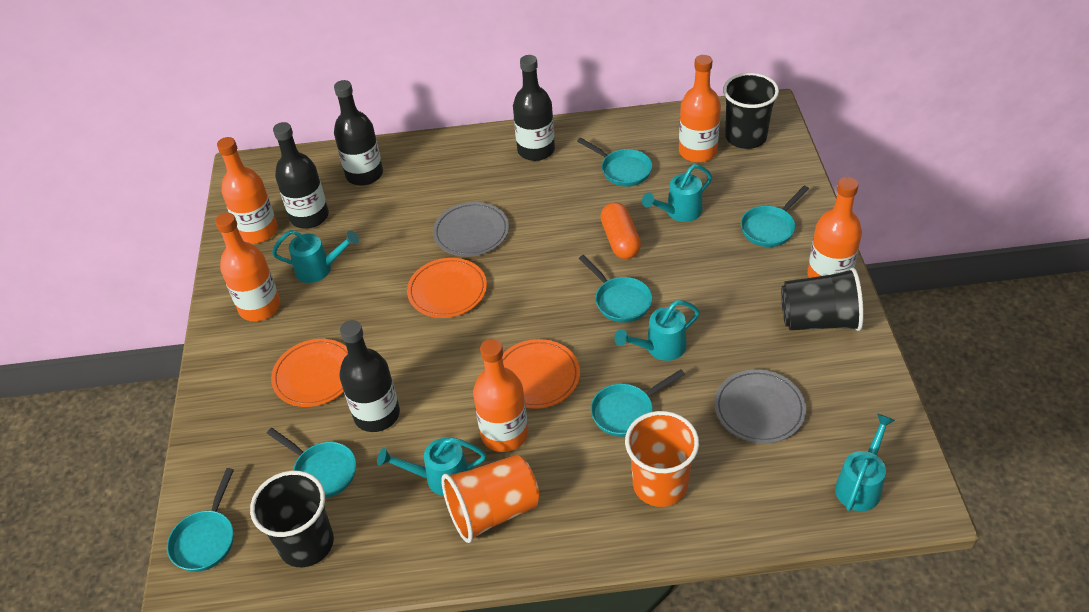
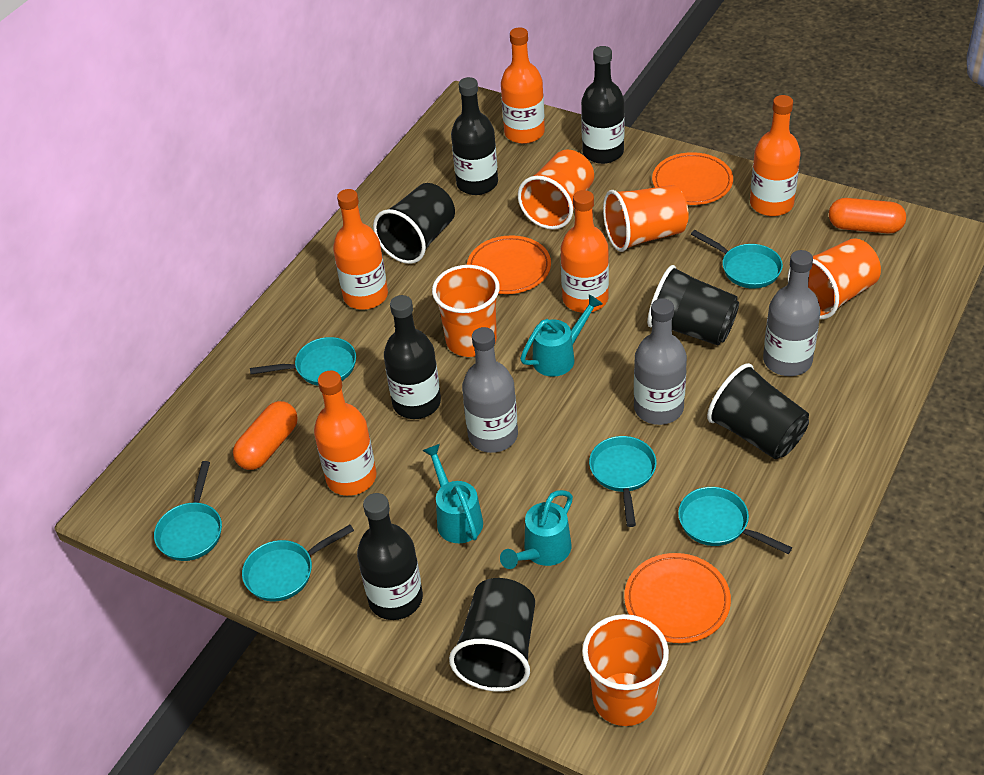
black cup: [250,471,334,567] [723,73,779,149] [781,268,864,331] = 3 -> [373,183,455,264] [449,578,535,692] [647,265,739,345] [707,363,809,459] = 4
grey bottle: none = 0 -> [462,327,518,453] [634,298,687,425] [763,250,820,376] = 3
grey plate: [433,202,509,257] [714,369,806,444] = 2 -> none = 0
orange capsule: [600,202,641,259] = 1 -> [233,401,298,470] [829,198,906,233] = 2
orange cup: [441,455,539,543] [625,411,699,507] = 2 -> [432,265,500,357] [518,150,594,230] [582,614,669,726] [603,185,689,252] [788,238,881,319] = 5
turquoise watering can: [272,230,359,283] [377,437,486,496] [614,300,700,361] [642,164,712,222] [835,413,895,511] = 5 -> [422,444,483,543] [500,490,573,569] [520,294,603,377] = 3

